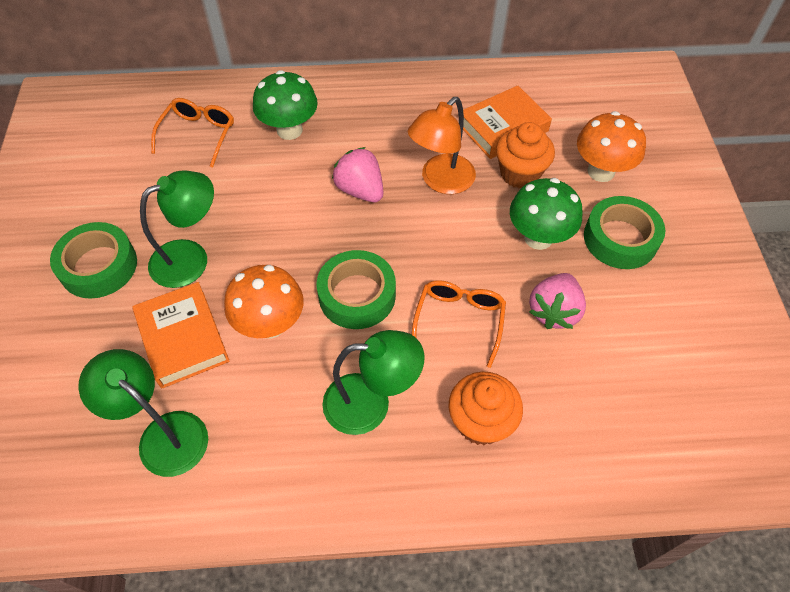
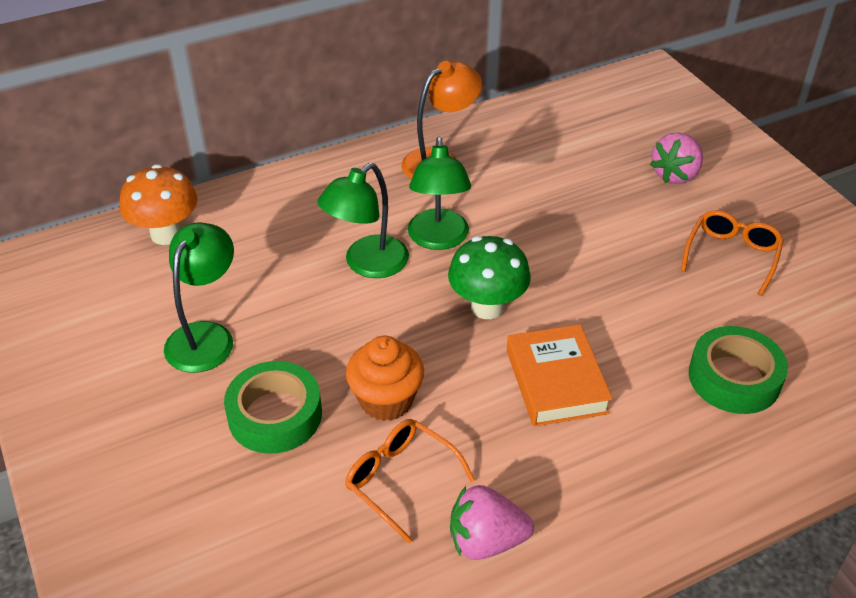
green mushroom: [253,70,318,140] [510,178,583,250] = 2 -> [448,236,531,319] = 1
green tape: [50,222,137,299] [317,250,396,329] [584,196,665,269] = 3 -> [224,361,322,454] [689,326,788,414] = 2
orange book: [132,282,230,388] [463,85,552,159] = 2 -> [507,324,613,427] = 1
orange cupcake: [449,372,523,445] [496,122,555,188] = 2 -> [346,336,424,421] = 1
orange mushroom: [224,265,304,339] [577,111,646,182] = 2 -> [120,164,198,245] = 1

